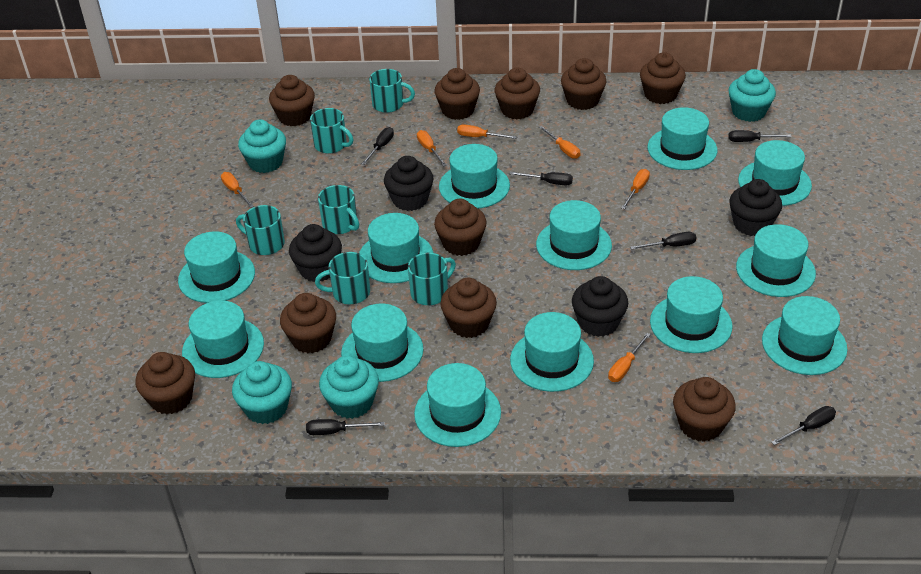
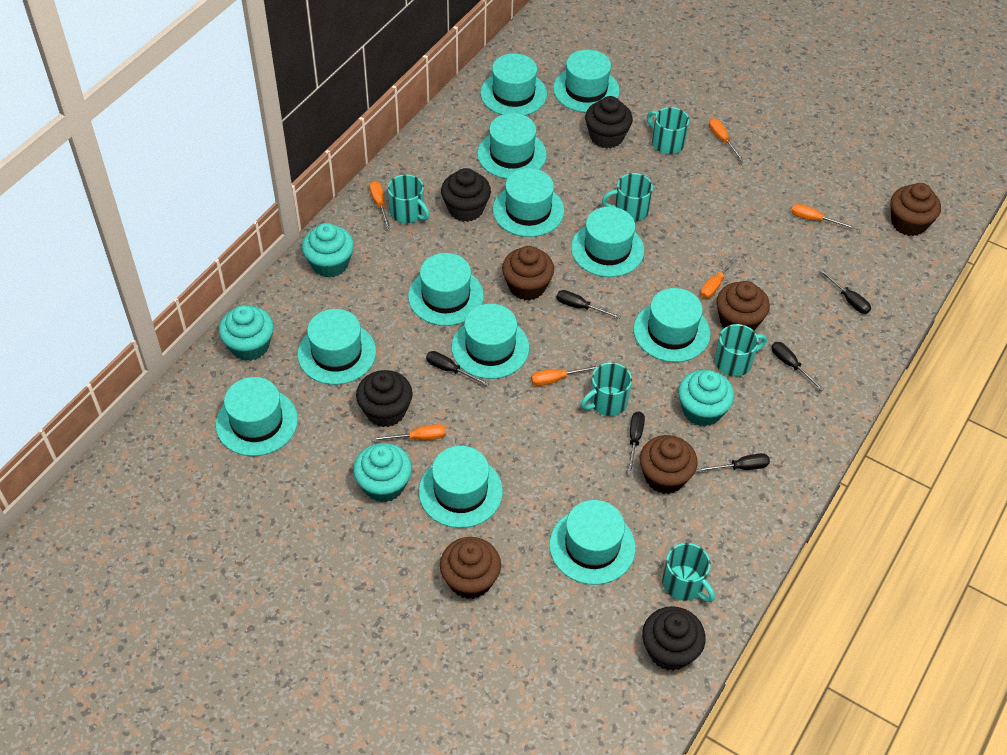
brown cupcake: [135,352,195,415] [269,75,315,126] [280,293,336,353] [434,68,480,120] [434,199,486,256] [440,278,497,338] [495,68,540,120] [561,58,607,110] [640,52,686,104] [673,377,736,442] = 10 -> [440,537,501,599] [502,246,554,301] [640,435,698,494] [716,281,770,330] [890,183,941,236] = 5
turquoise hat: [178,232,255,303] [182,300,264,378] [341,304,424,382] [359,213,433,283] [414,363,501,447] [439,144,510,208] [510,312,594,392] [536,200,612,270] [647,107,717,170] [650,276,732,353] [736,224,816,297] [738,140,812,206] [762,296,847,375] = 13 -> [216,377,298,456] [298,309,376,385] [408,253,484,326] [419,446,503,528] [452,304,529,379] [477,113,547,179] [480,53,547,116] [493,168,564,237] [549,500,636,585] [553,49,620,113] [571,207,644,277] [633,288,711,362] = 12

